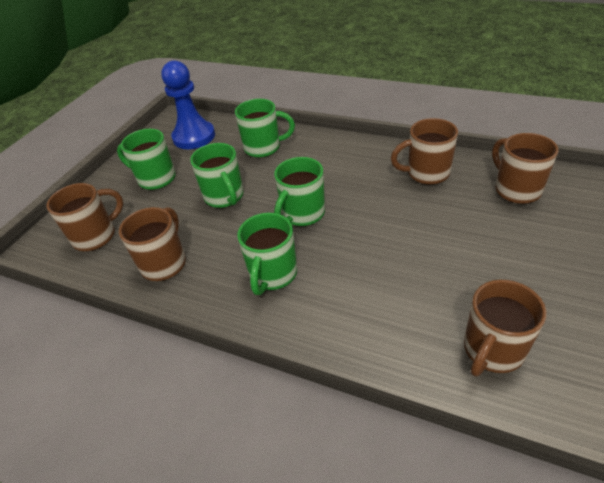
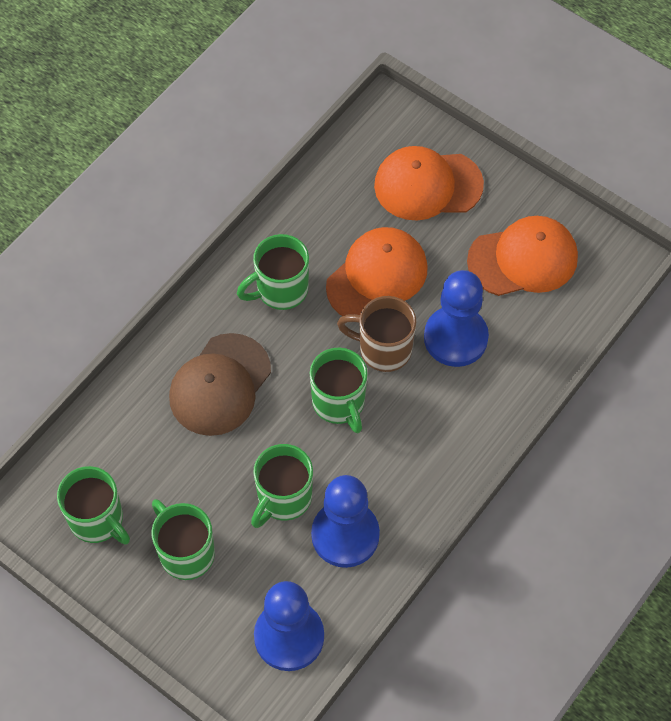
blue pawn: [161,60,215,149] = 1 -> [254,581,324,671] [311,475,380,568] [424,270,489,367] = 3
brown cap: none = 0 -> [169,333,271,436] = 1
brown mug: [46,183,123,251] [119,207,186,281] [391,118,458,185] [464,280,546,376] [492,133,558,204] = 5 -> [337,296,416,372] = 1
orange cap: none = 0 -> [326,227,428,316] [374,146,484,220] [467,216,578,296] = 3

